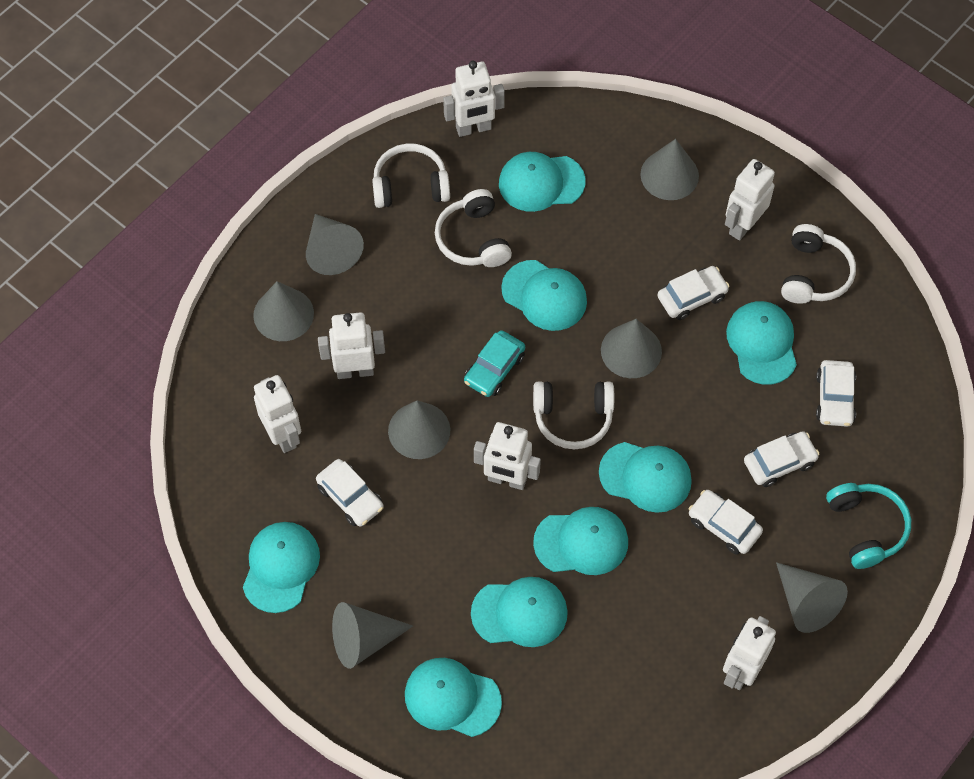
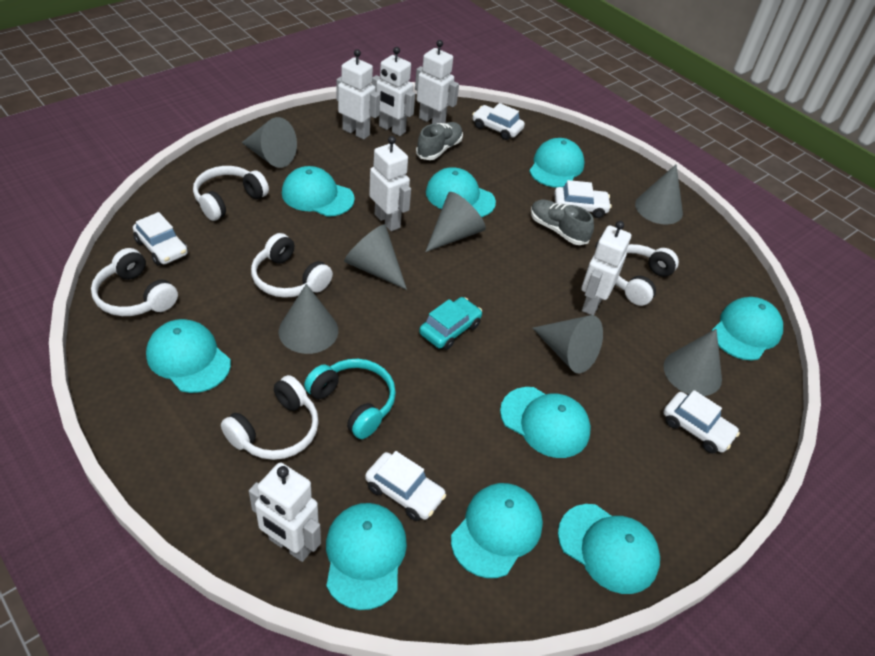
grey shoe: none = 0 -> [416,122,463,160] [531,200,594,245] = 2
turquoise cap: [243,522,320,613] [405,658,502,737] [471,577,568,647] [499,152,586,212] [501,260,587,331] [533,507,628,575] [599,442,692,513] [726,301,797,385] = 8 -> [146,319,231,393] [282,166,355,217] [326,503,407,610] [426,167,496,217] [451,483,543,578] [500,387,591,458] [529,138,585,188] [558,504,660,594] [712,297,783,360] = 9
white headphones: [372,144,450,208] [435,189,512,267] [533,381,614,449] [781,224,856,304] = 4 -> [91,248,178,316] [193,166,269,221] [221,375,319,460] [251,233,333,298] [616,244,679,306] = 5

